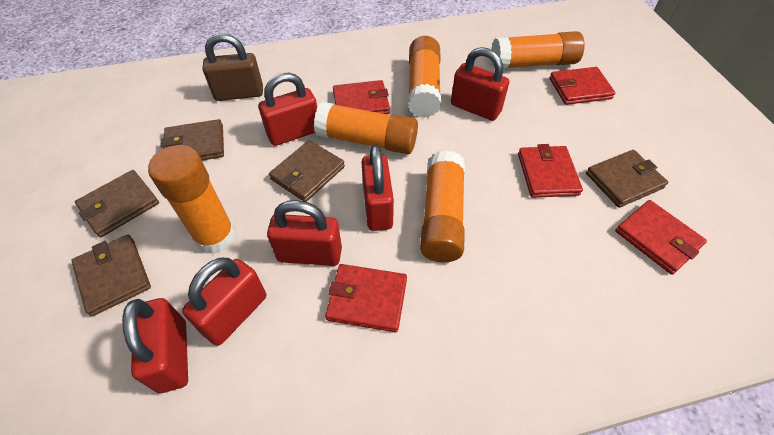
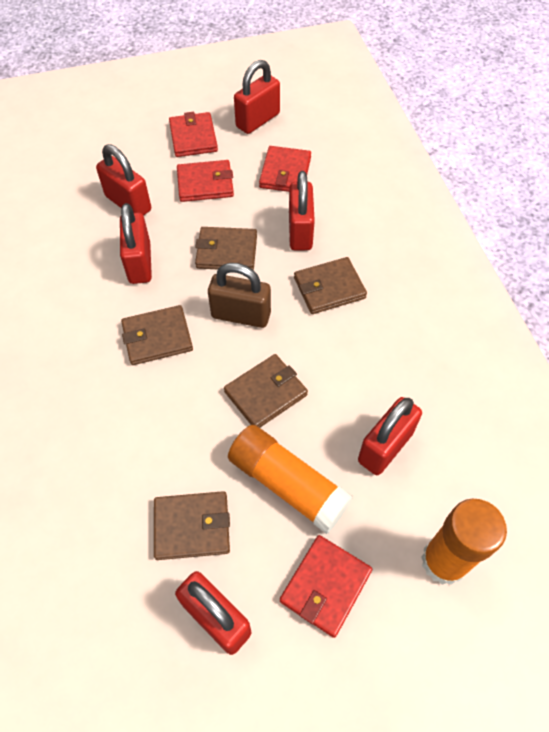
orange glue stick: [148,145,236,254] [314,102,418,154] [408,36,441,117] [420,150,465,262] [491,31,585,69] = 5 -> [228,425,353,534] [421,499,507,585] = 2
red wallet: [325,264,407,332] [333,80,390,114] [518,144,583,198] [549,67,615,105] [615,200,707,275] = 5 -> [169,112,218,157] [177,160,234,202] [259,146,311,192] [280,535,372,638] = 4

